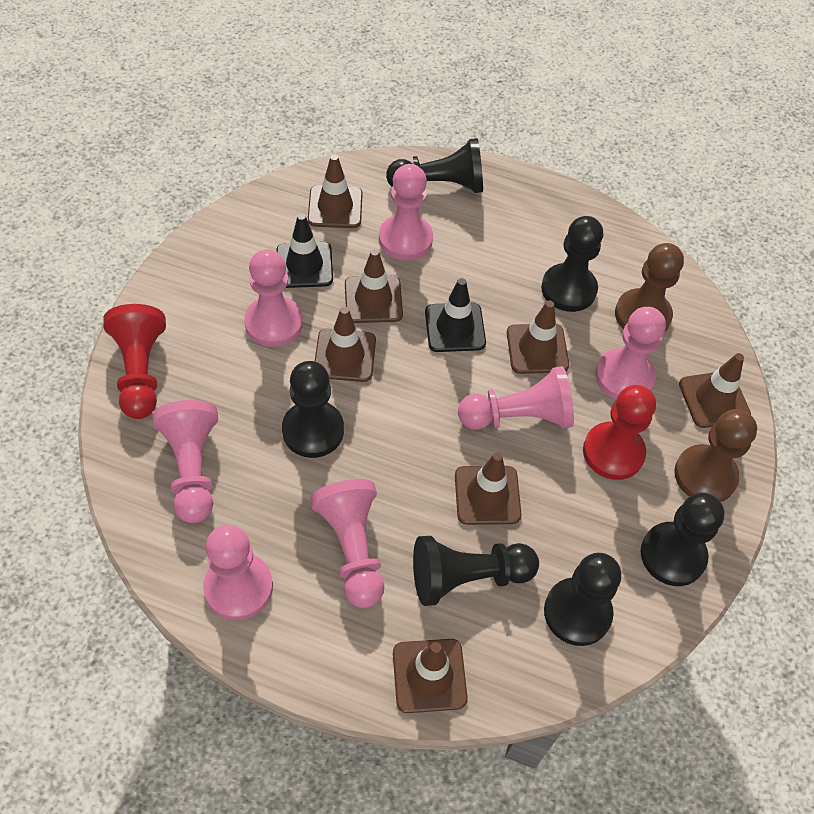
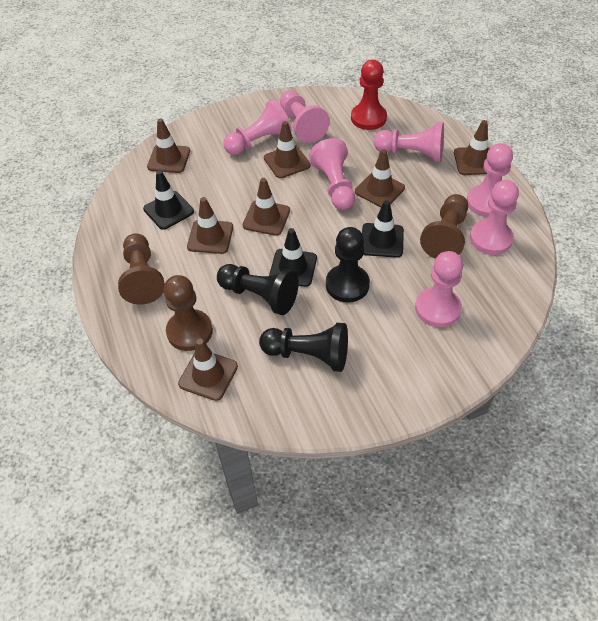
black pawn: [282,361,344,458] [386,138,483,193] [413,536,539,606] [541,216,603,312] [544,553,621,646] [641,492,725,586] = 6 -> [217,264,299,315] [259,323,348,372] [326,227,370,303] = 3
black traffic cone: [277,214,333,288] [425,278,486,352] = 2 -> [143,170,194,230] [269,228,317,287] [362,200,404,258] = 3
brown pawn: [615,243,684,332] [674,409,757,502] = 2 -> [118,233,165,305] [164,275,213,351] [420,194,468,259] = 3
red pawn: [103,304,166,419] [583,385,656,480] = 2 -> [351,60,387,130] = 1

